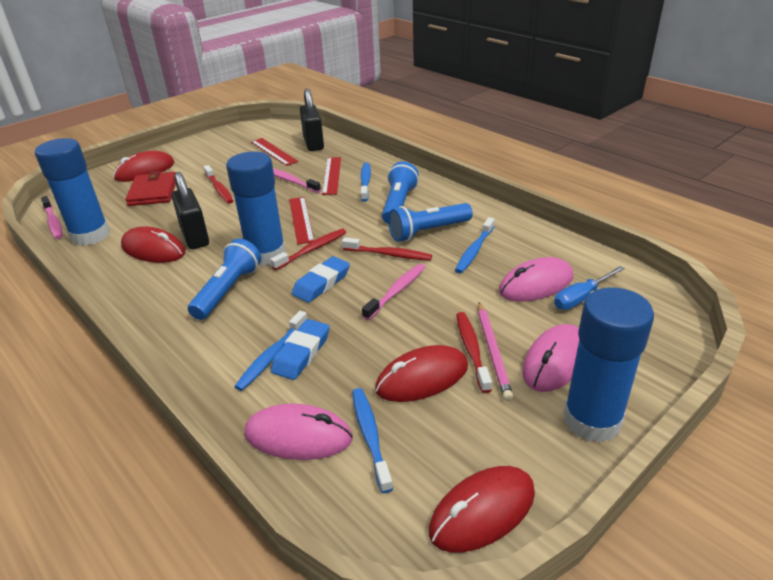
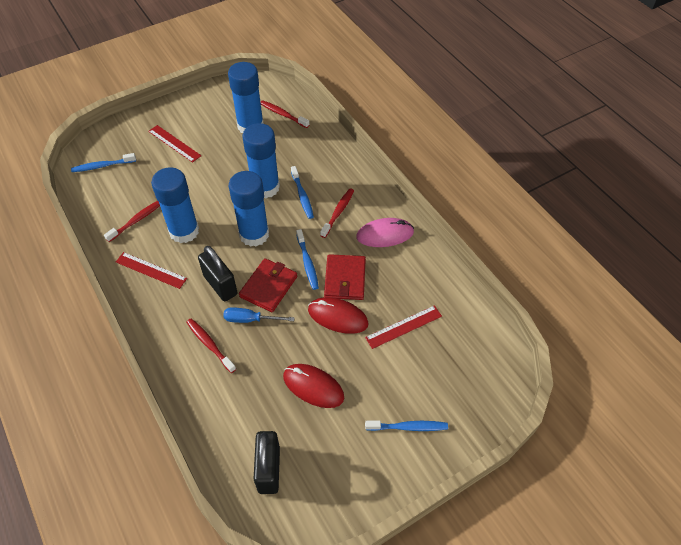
blue eraser: [271,319,330,380] [292,256,350,303] = 2 -> none = 0
blue flashlight: [188,238,261,320] [382,161,419,224] [388,203,473,242] = 3 -> none = 0
blue glue stick: [35,138,110,246] [226,151,286,266] [563,287,654,443] = 3 -> [151,167,199,243] [228,62,264,133] [229,171,269,247] [242,123,280,199] = 4
pink mouse: [244,404,353,460] [499,257,573,302] [522,324,579,392] = 3 -> [356,218,414,247] = 1
pink pencil: [478,302,513,401] = 1 -> none = 0
pink toothbrush: [41,196,63,239] [273,169,321,193] [362,264,425,320] = 3 -> none = 0
red mouse: [113,151,174,182] [121,226,185,263] [375,345,468,402] [429,466,535,553] = 4 -> [283,364,344,408] [308,297,369,334] = 2
red wallet: [125,171,176,206] = 1 -> [239,258,297,312] [324,254,366,300] = 2

